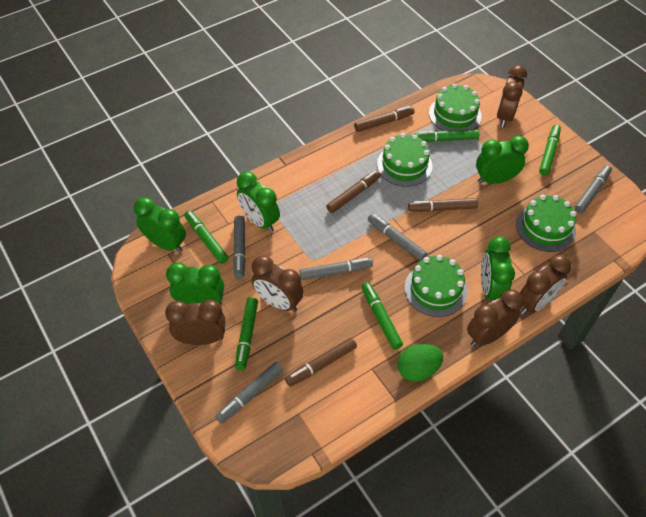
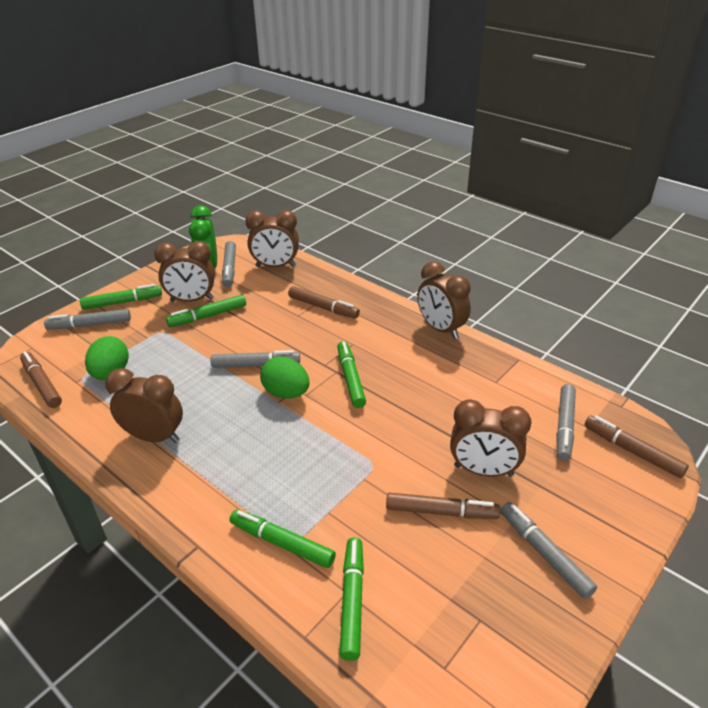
green cake: [377,133,432,187] [404,255,467,317] [429,84,482,131] [516,195,576,252] = 4 -> none = 0
green clock: [134,197,186,253] [166,263,224,305] [237,172,280,232] [476,136,529,184] [481,237,515,302] = 5 -> [189,205,217,268] = 1
green egg: [397,344,443,382] = 1 -> [85,336,129,380] [260,356,310,399] = 2

